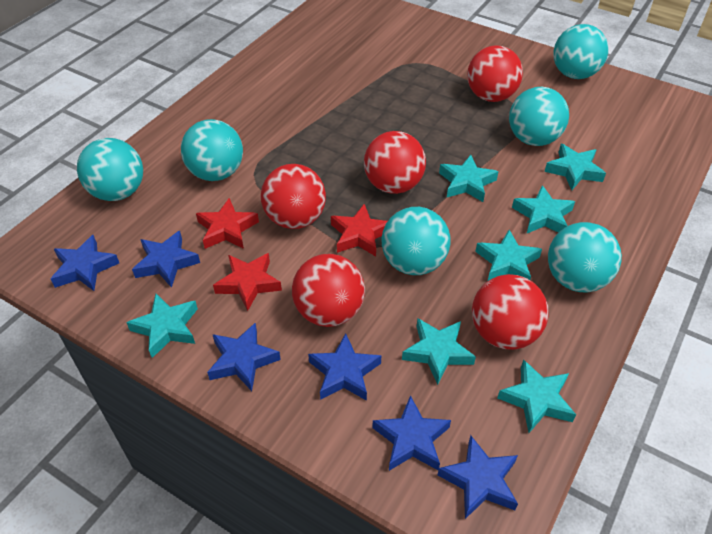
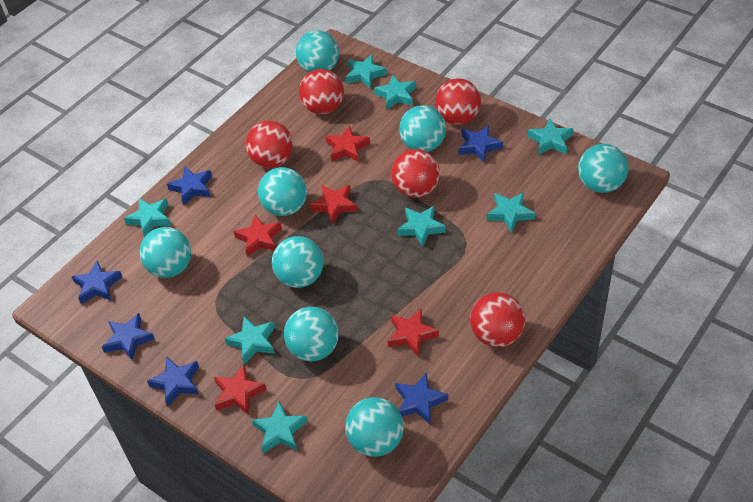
red star: [196,198,259,249] [213,253,282,311] [331,204,388,257] = 3 -> [214,364,267,415] [234,215,282,257] [310,185,357,224] [325,126,370,162] [388,308,439,356] = 5
turquoise ball: [77,138,143,201] [181,119,243,181] [382,207,450,275] [509,87,569,146] [548,222,622,292] [553,24,608,79] = 6 -> [139,227,191,278] [258,167,307,216] [272,236,324,288] [284,307,339,361] [296,30,339,72] [345,397,404,457] [399,105,446,152] [578,144,628,193] = 8
turquoise star: [126,294,198,358] [402,318,476,385] [439,155,499,202] [475,230,542,281] [498,359,576,433] [512,185,575,233] [544,144,606,190] = 7 -> [124,198,171,237] [224,317,275,364] [252,401,308,453] [346,55,387,88] [374,75,416,109] [397,206,446,247] [487,192,535,233] [528,118,573,155] = 8

